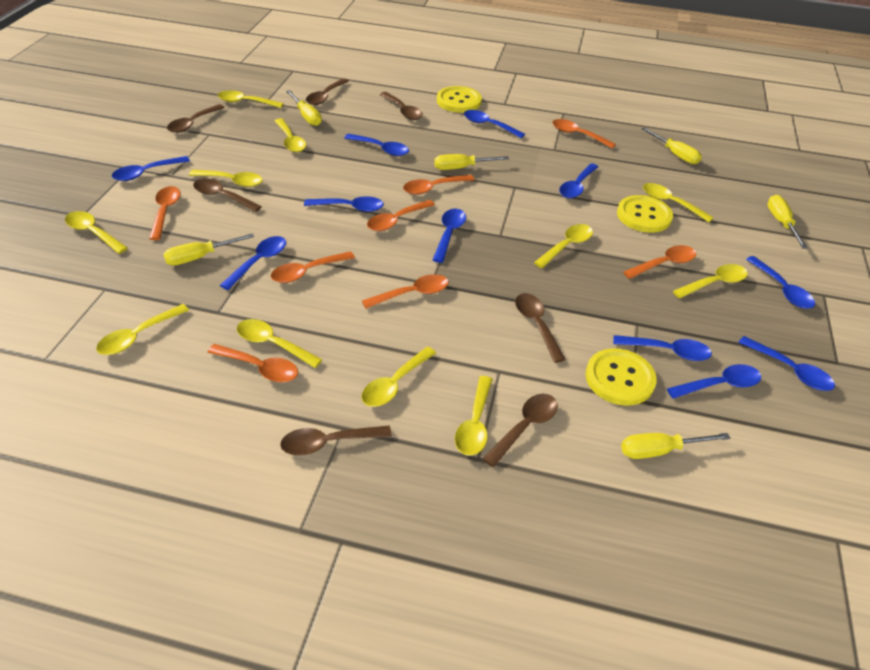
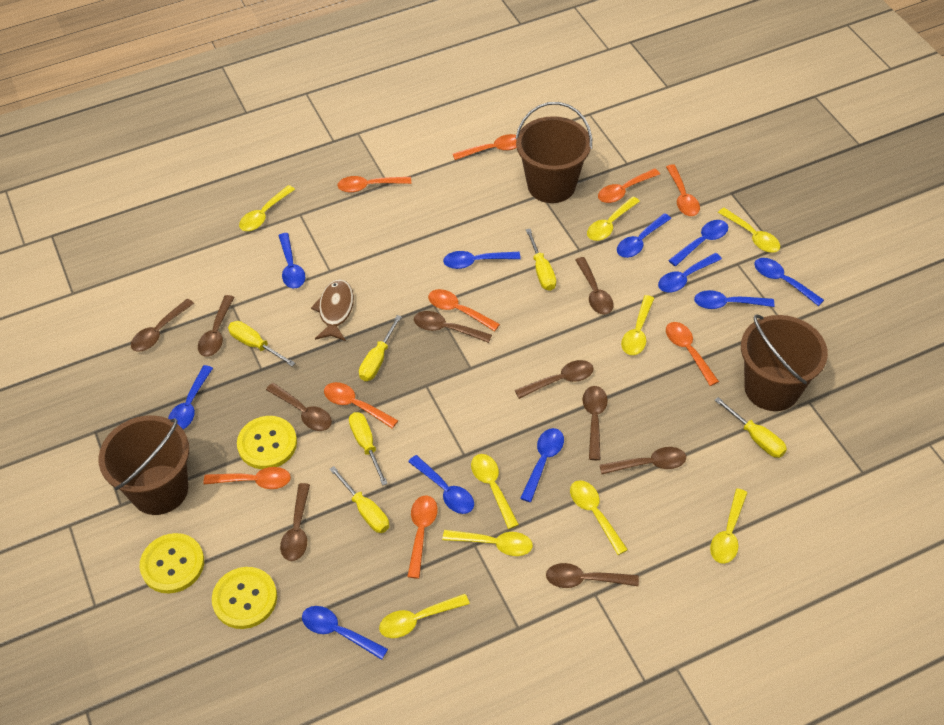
brown bucket: none = 0 -> [99,416,189,515] [515,102,592,203] [741,315,828,411] = 3
brown fish: none = 0 -> [311,279,354,341] = 1
brown spoon: [167,104,225,133] [193,178,262,212] [280,426,392,456] [306,78,349,105] [380,92,423,120] [483,394,558,467] [515,293,566,363] = 7 -> [131,299,194,352] [198,295,234,357] [266,383,332,431] [280,483,310,561] [414,311,492,343] [515,360,594,399] [546,563,639,588] [575,257,613,314] [582,386,608,460] [599,447,686,474] = 10
orange spoon: [149,186,181,240] [207,344,298,382] [271,251,355,283] [362,274,449,308] [367,200,435,231] [403,175,475,195] [552,119,616,148] [623,245,696,279] = 8 -> [204,467,291,489] [324,382,398,429] [337,176,411,193] [407,495,438,579] [428,289,500,331] [453,134,517,160] [598,169,660,203] [666,164,700,216] [666,322,719,386] = 9
yellow spoon: [65,211,128,254] [96,304,189,355] [189,170,263,187] [218,90,284,108] [237,319,323,368] [275,118,306,152] [361,347,436,407] [455,376,493,455] [534,224,593,268] [643,183,714,222] [673,264,748,298] = 11 -> [239,185,295,231] [379,594,470,638] [442,530,533,556] [471,454,519,529] [570,480,628,555] [587,197,640,241] [621,295,654,355] [710,489,748,564] [718,208,780,253] = 9

